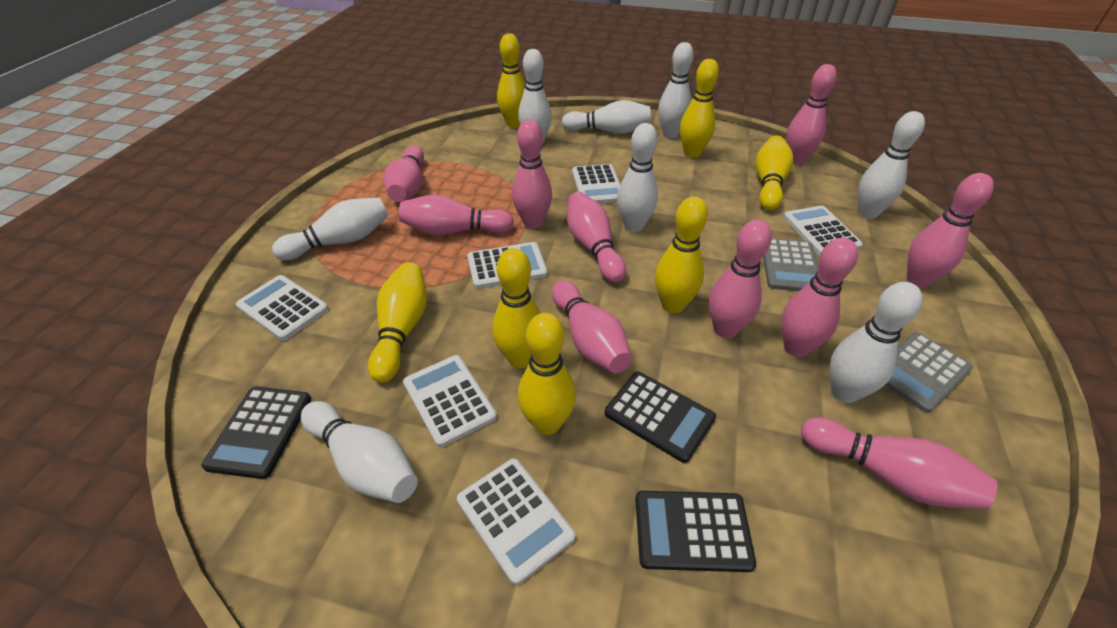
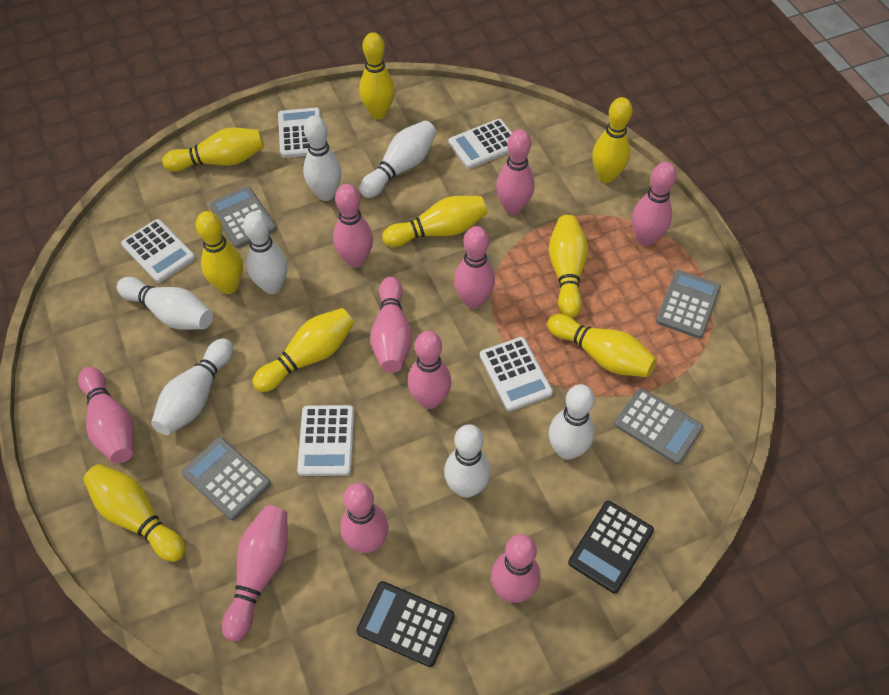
black calculator: [201,387,311,479] [605,372,716,463] [635,491,756,572] = 3 -> [357,581,455,667] [568,501,654,593] = 2
grey calculator: [763,238,818,291] [884,332,973,413] = 2 -> [181,437,271,520] [209,186,277,248] [614,388,703,464] [656,270,721,339] = 4
white bowling pin: [272,198,388,260] [301,401,418,503] [518,49,552,144] [562,100,651,134] [617,123,658,232] [658,42,694,138] [830,282,922,403] [858,111,925,219] = 8 -> [117,277,213,330] [151,338,233,435] [243,211,288,294] [303,115,342,201] [359,120,436,198] [444,424,491,498] [549,384,595,460] = 7
white calculator: [236,275,329,340] [403,355,497,447] [457,458,576,585] [467,242,547,289] [572,164,620,204] [783,206,863,256] = 6 -> [121,219,196,283] [278,107,321,158] [297,405,354,476] [449,119,512,169] [480,337,553,411] = 5
yellow bowling pin: [368,262,427,383] [492,248,540,368] [497,33,525,128] [518,313,576,435] [655,197,708,313] [680,59,719,158] [755,136,794,210] = 7 -> [83,464,186,562] [162,127,264,172] [196,211,243,294] [252,308,354,392] [359,32,395,119] [382,196,487,247] [547,314,657,377] [549,215,588,318] [592,97,632,183] = 9

